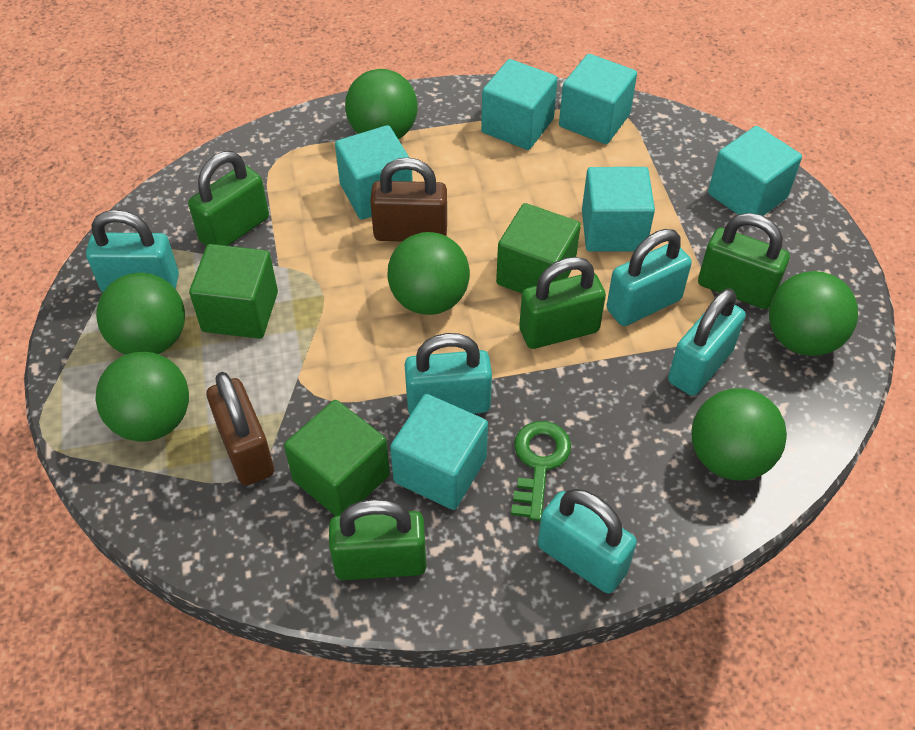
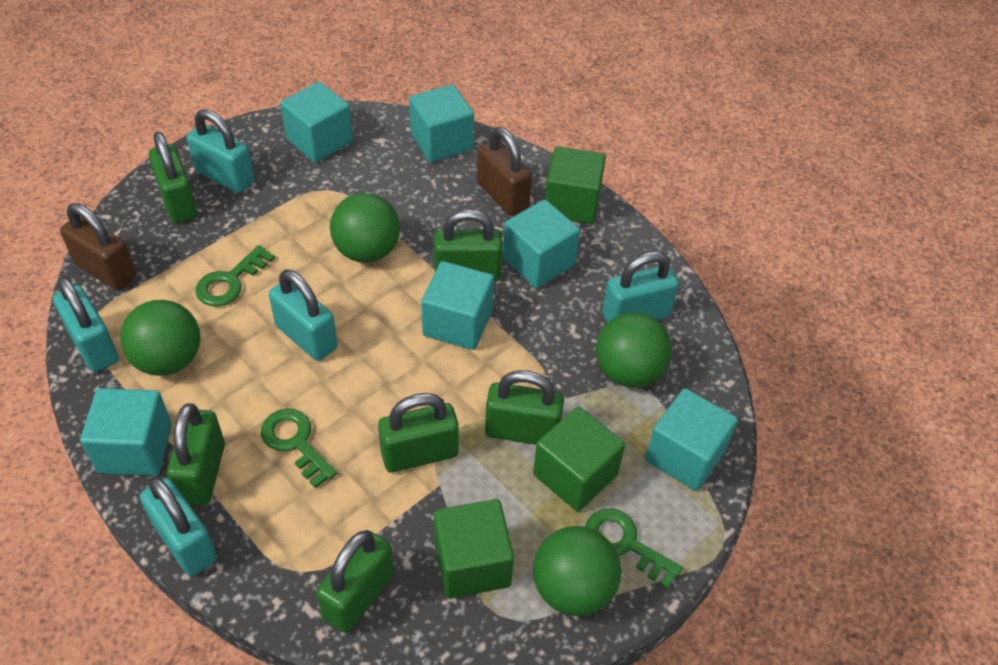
green ball: [95,352,189,442] [96,272,185,355] [345,69,418,139] [387,232,470,315] [691,388,787,481] [769,271,858,356] = 6 -> [120,300,200,376] [330,193,400,263] [533,526,621,616] [596,312,672,388] = 4
green key: [511,421,571,521] = 1 -> [196,245,275,307] [261,409,337,488] [585,508,683,589] = 3
green padlock: [188,151,269,246] [329,499,426,580] [519,257,606,349] [698,213,790,309] = 4 -> [149,131,197,223] [167,403,225,506] [316,530,394,633] [378,393,459,472] [434,209,503,282] [485,370,564,445] = 6

